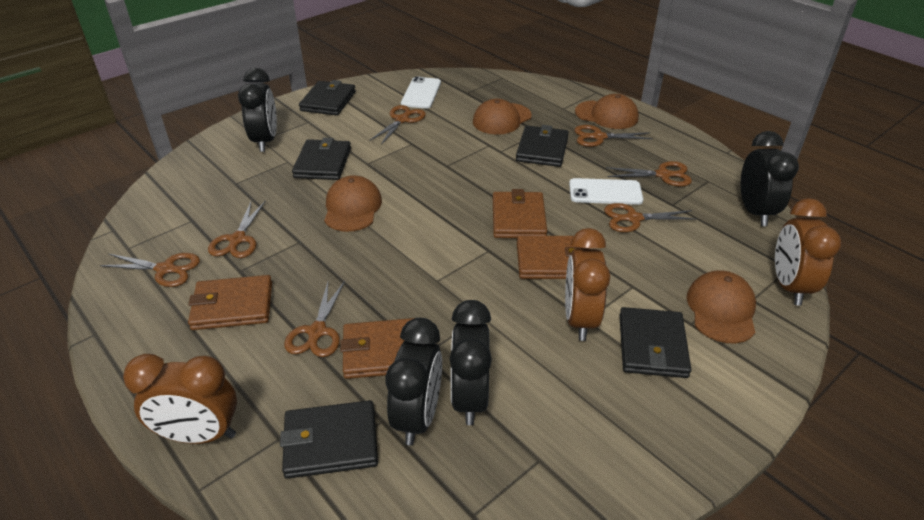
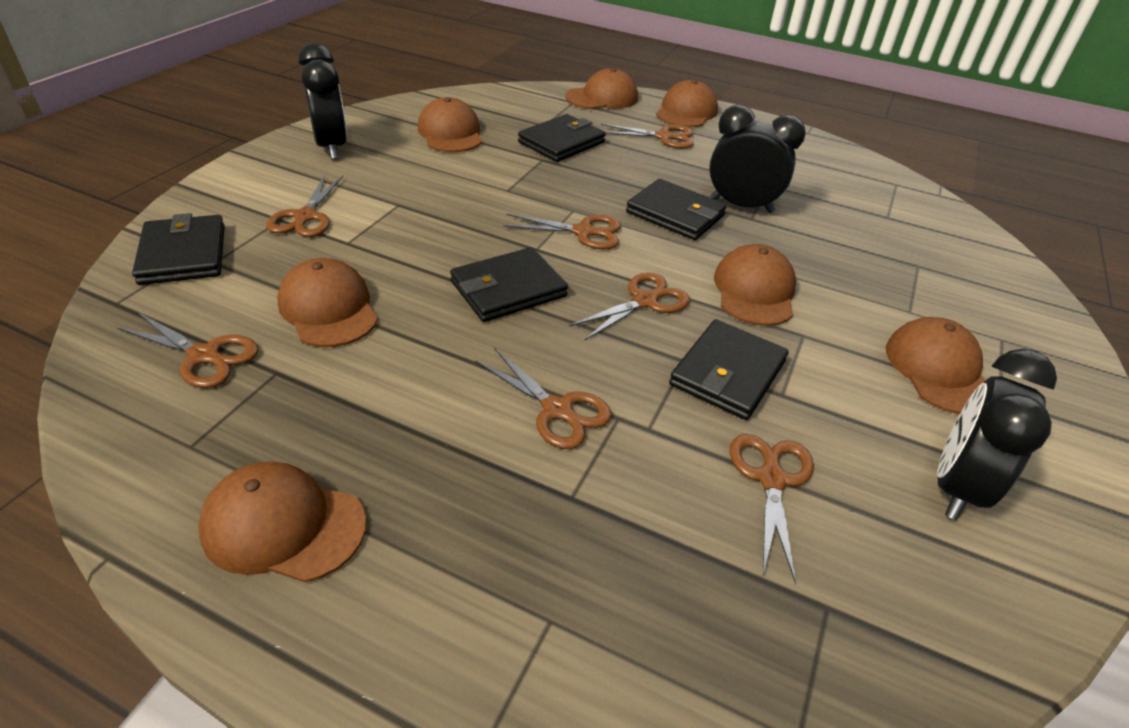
black clock: [238,68,277,152] [386,318,442,445] [450,300,492,425] [741,131,799,226] = 4 -> [298,43,347,159] [709,105,806,213] [937,349,1057,520] = 3
brown cap: [324,175,382,232] [473,99,532,135] [575,94,639,129] [687,270,756,344] = 4 -> [198,462,366,582] [277,258,378,347] [418,97,482,152] [565,68,638,109] [656,80,718,127] [714,244,796,326] [886,317,986,414] = 7
brown clock: [123,354,237,444] [565,228,610,341] [775,198,841,306] = 3 -> none = 0
brown wallet: [188,275,272,330] [340,318,414,379] [493,189,547,238] [517,236,590,279] = 4 -> none = 0
white phone: [401,76,441,108] [569,178,643,205] = 2 -> none = 0

